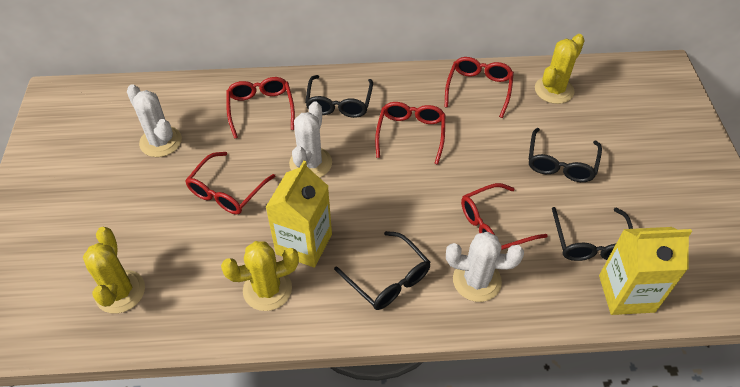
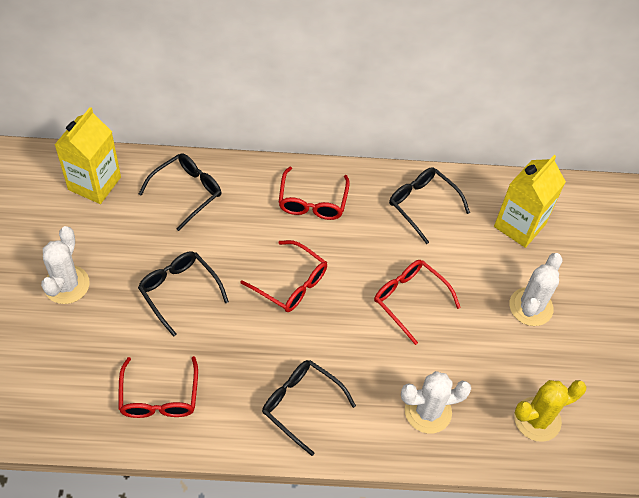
red glasses: [185,152,276,215] [226,77,295,139] [375,102,445,165] [445,57,514,118] [461,183,548,250] = 5 -> [118,356,198,418] [240,240,327,312] [279,167,350,220] [374,260,461,345] = 4
yellow cactus: [83,227,145,313] [221,241,299,311] [535,34,585,104] = 3 -> [514,380,587,442] = 1

